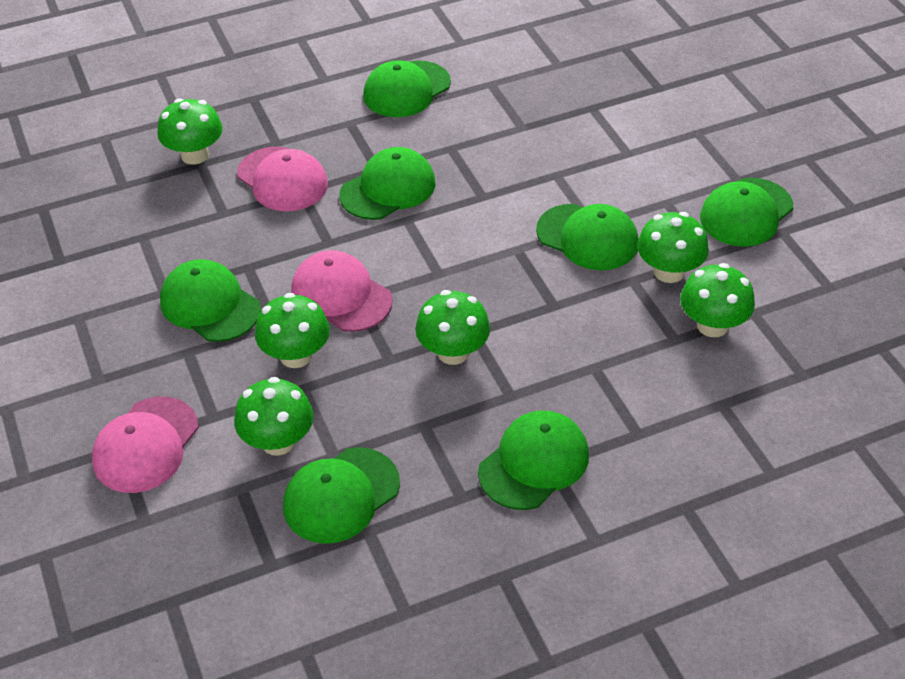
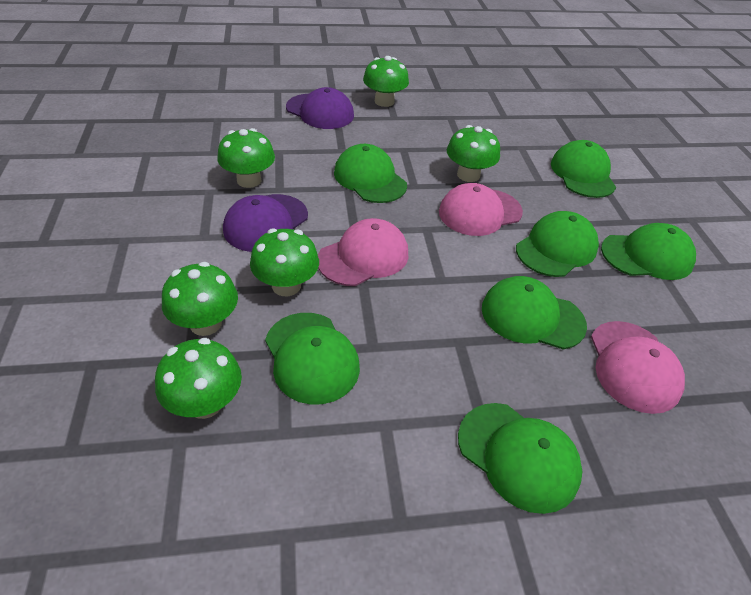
purple cap: none = 0 -> [223,194,308,252] [286,87,354,129] = 2

